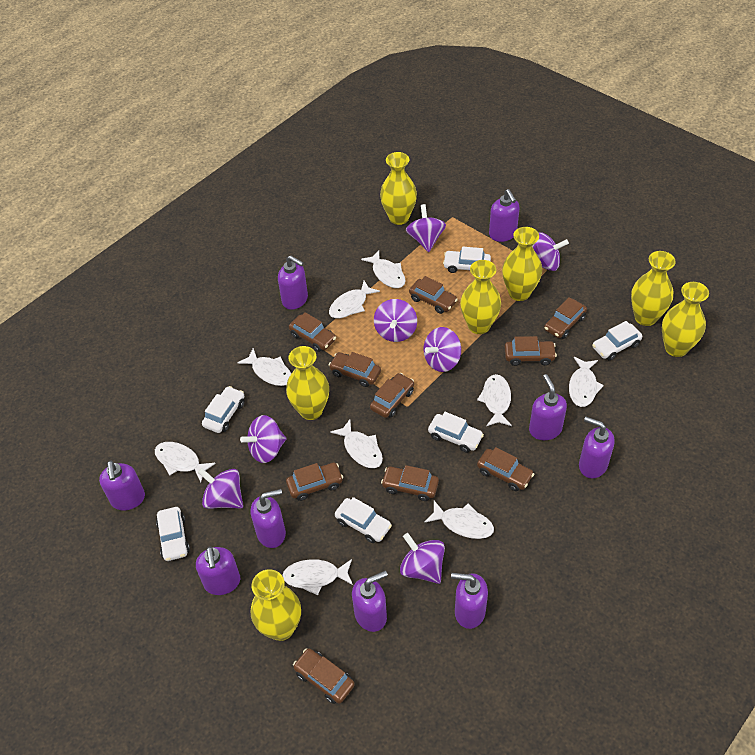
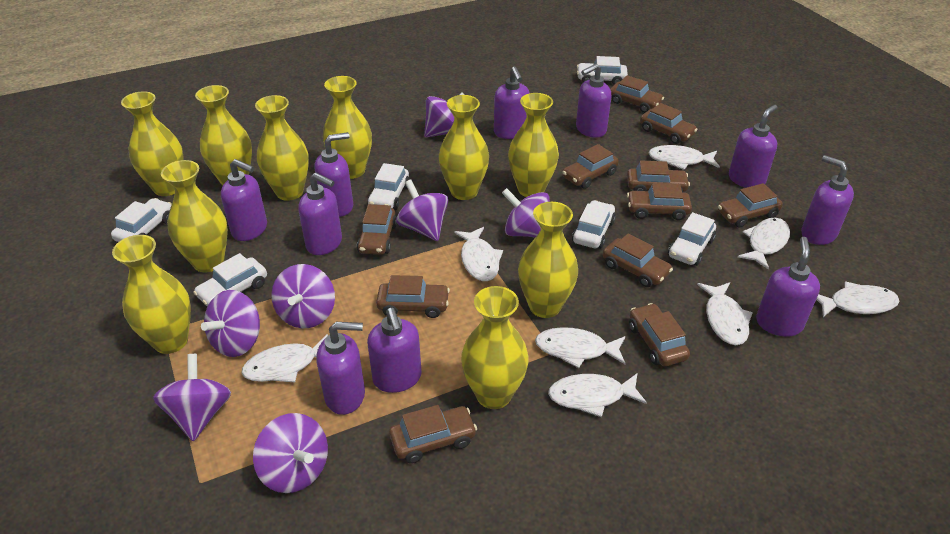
brown car: [286,462,343,501] [289,312,336,352] [293,648,355,704] [329,352,381,387] [370,373,414,418] [381,465,439,501] [409,276,458,314] [477,447,534,491] [505,336,557,366] [544,297,587,339] = 10 -> [357,204,397,255] [376,275,450,318] [389,405,477,463] [562,144,619,189] [603,234,673,287] [610,75,664,113] [627,160,690,192] [627,183,692,220] [629,303,690,366] [640,103,698,144] [718,183,783,227] = 11
purple soap dispenser: [99,461,145,510] [196,546,240,595] [251,489,286,548] [278,255,308,310] [352,571,388,632] [451,573,488,629] [489,189,520,242] [529,374,567,440] [579,417,615,479] = 9 -> [221,159,267,241] [298,173,342,255] [314,132,353,217] [316,322,365,415] [367,308,422,393] [494,67,529,139] [576,64,611,138] [729,105,778,188] [756,237,820,337] [801,155,854,245] = 10
white fish: [155,442,216,483] [238,348,291,386] [282,559,353,595] [329,281,380,318] [330,420,383,468] [361,250,405,288] [424,501,494,539] [477,374,512,426] [569,357,604,407] = 9 -> [241,334,328,383] [454,227,503,281] [535,327,626,368] [548,373,647,417] [649,145,720,170] [697,282,753,345] [738,218,790,270] [816,281,899,317] = 8
yellow vase: [251,569,301,641] [286,346,329,420] [380,152,417,225] [460,260,501,334] [502,227,542,301] [631,251,676,326] [662,282,709,357] = 7 -> [112,235,191,354] [121,91,184,196] [161,160,228,273] [195,85,252,186] [255,95,309,201] [323,76,372,179] [439,95,489,200] [461,286,529,409] [508,93,559,197] [518,202,578,318] = 10

